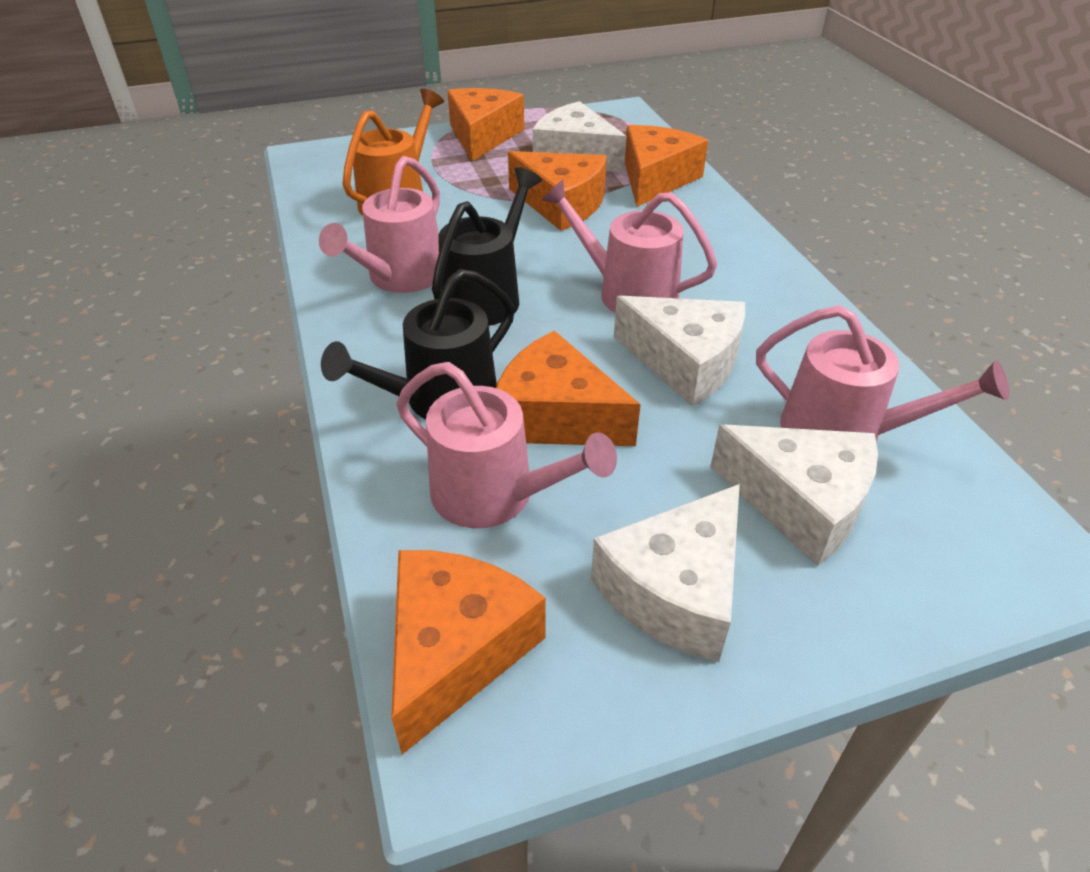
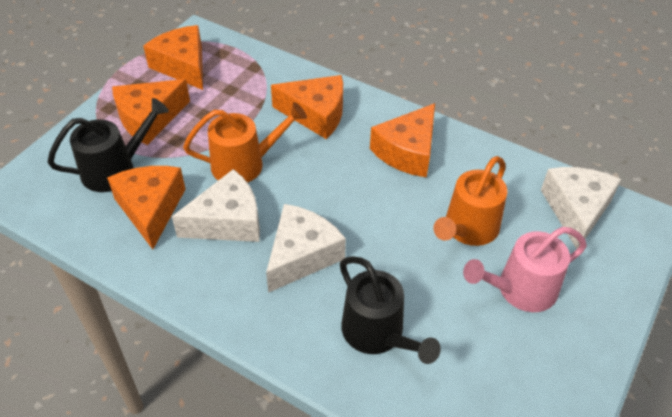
orange watering can: [342,89,444,216] = 1 -> [183,102,307,183] [433,156,507,246] = 2
pink watering can: [319,156,440,293] [396,362,617,528] [541,179,717,313] [756,305,1009,442] = 4 -> [463,227,587,312] = 1
white cheese: [532,101,627,173] [591,484,740,662] [614,296,745,407] [710,424,878,566] = 4 -> [172,169,260,242] [266,204,346,293] [541,167,622,249] = 3

